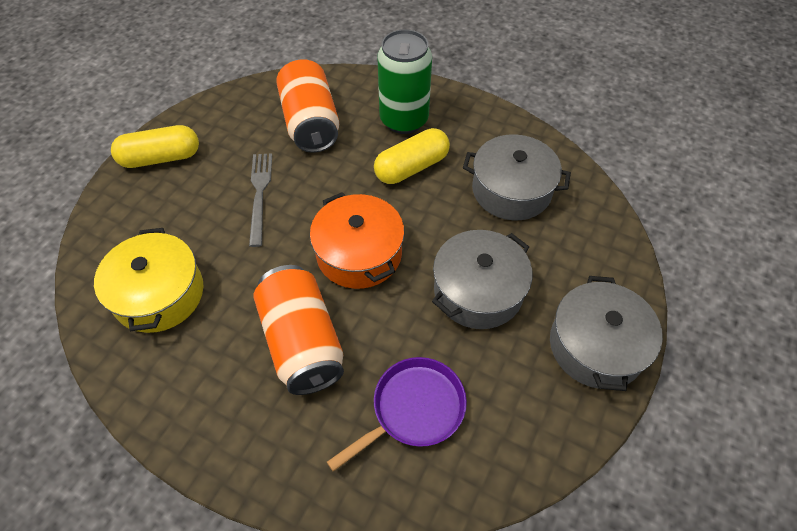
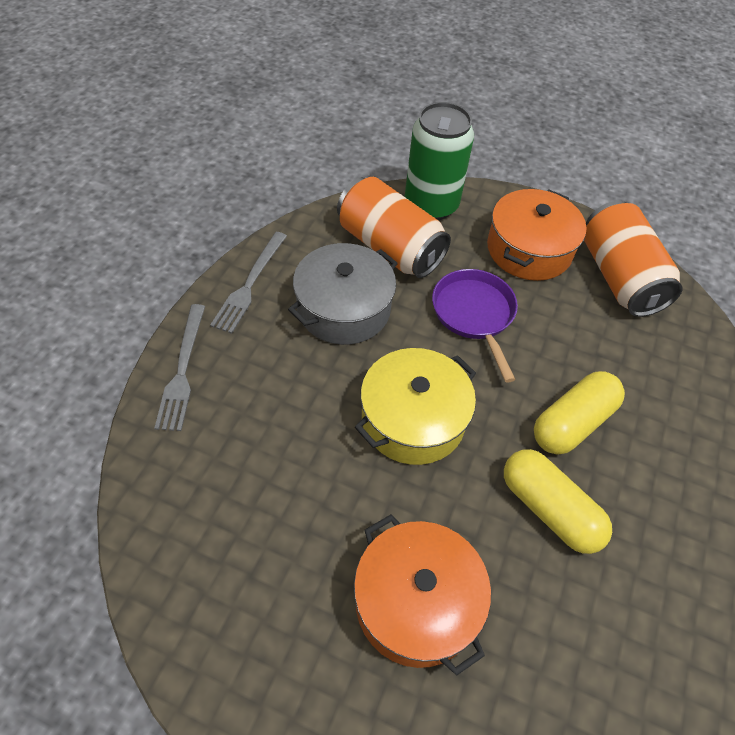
grey fork: [249,153,272,247] = 1 -> [154,304,205,431] [210,232,287,334] = 2
grey pot: [432,230,532,329] [463,134,571,220] [550,276,663,391] = 3 -> [288,243,398,345] = 1
orange pot: [310,192,405,289] = 1 -> [354,515,491,676] [487,189,587,281] = 2

